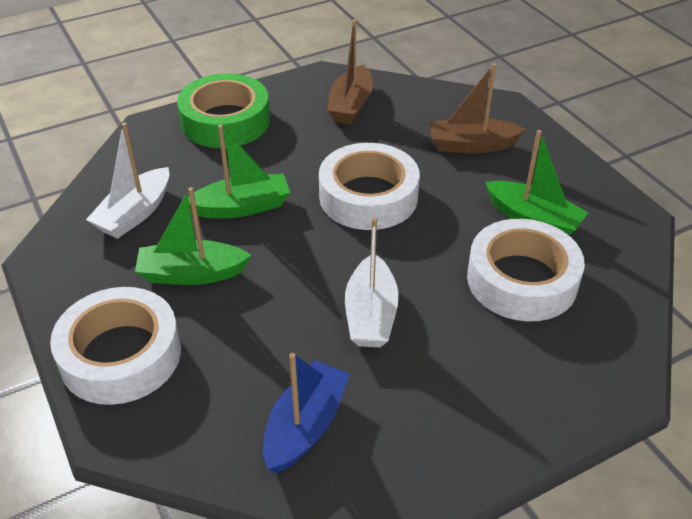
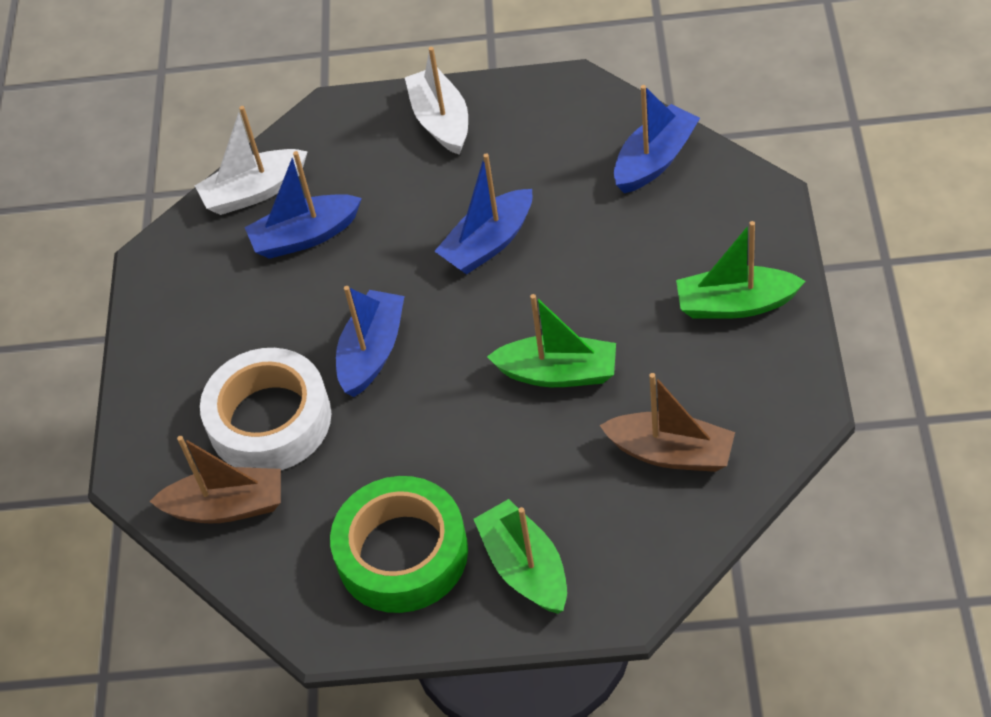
blue boat: [263,353,350,473] = 1 -> [245,151,362,259] [336,286,405,397] [434,153,533,275] [614,85,700,193] = 4
white tape: [50,287,181,405] [319,143,420,230] [467,219,585,321] = 3 -> [200,348,331,470] = 1

